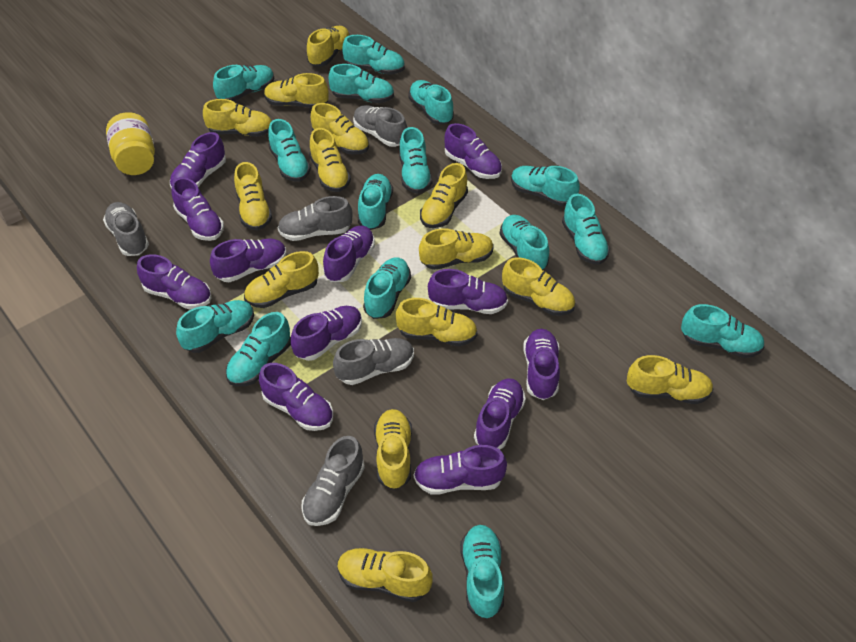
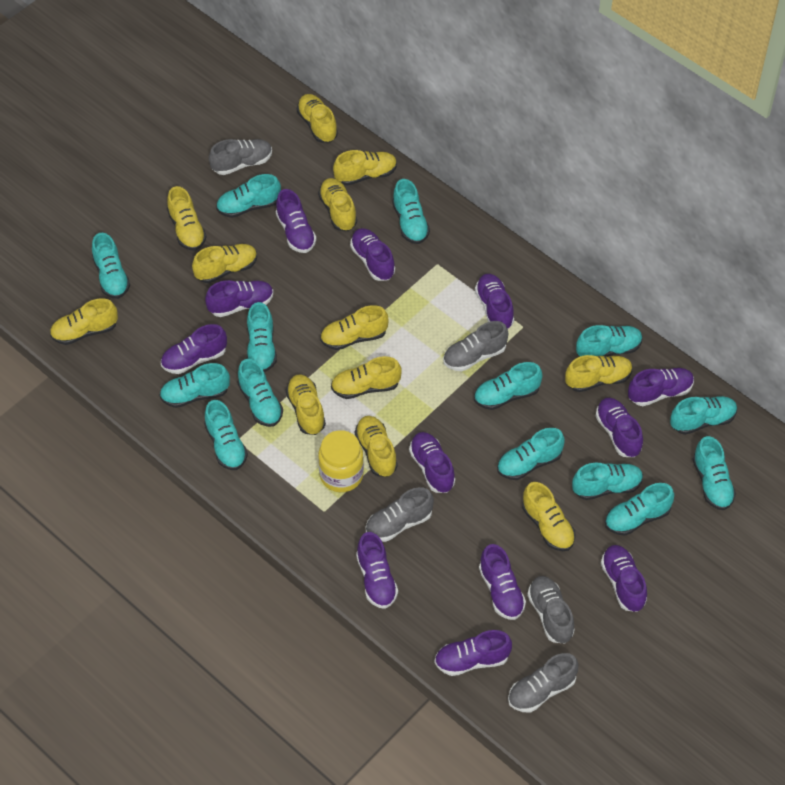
turquoise shoe: [176,300,254,353] [213,65,274,101] [226,312,291,386] [268,119,311,182] [329,64,394,103] [342,35,405,75] [358,174,393,230] [363,257,411,319] [399,127,432,194] [408,80,454,124] [460,525,504,619] [500,215,549,270] [511,166,580,206] [562,194,610,265] [681,304,765,358] = 15 -> [92,232,130,299] [160,363,230,408] [204,400,248,470] [216,174,281,218] [238,359,283,427] [247,302,277,372] [392,179,430,244] [474,362,543,410] [497,428,565,480] [572,463,643,500] [576,325,643,357] [605,483,674,536] [670,396,737,435] [692,436,736,510] = 14
yellow shoe: [203,99,272,137] [234,162,272,230] [244,251,319,308] [264,73,328,108] [307,26,350,66] [309,128,351,192] [311,103,369,155] [337,548,433,602] [374,409,412,490] [396,298,477,346] [419,228,494,270] [420,163,468,228] [502,257,575,316] [627,355,713,404] = 14 -> [50,298,118,345] [167,186,207,250] [192,244,257,283] [286,374,326,435] [297,94,338,143] [318,178,357,231] [320,305,389,350] [331,356,402,399] [333,150,397,186] [355,416,398,477] [522,482,575,551] [565,355,633,392] = 12

